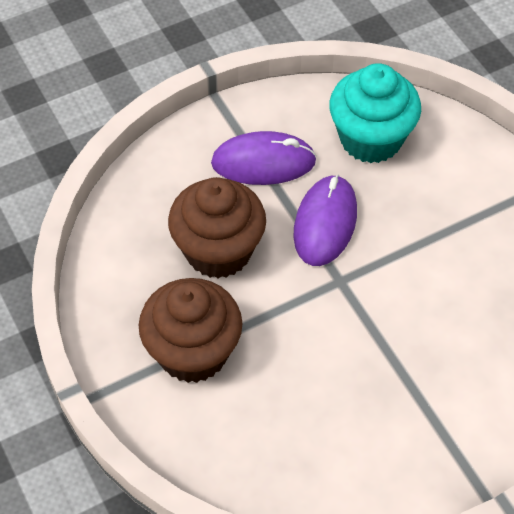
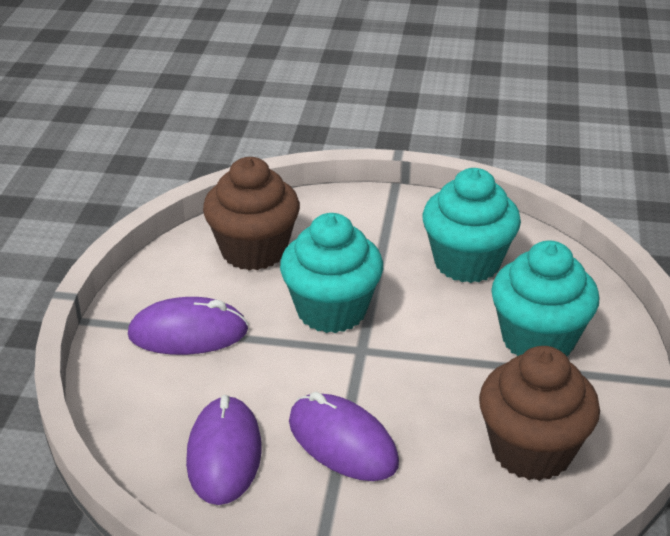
purple mouse: [211,131,317,185] [293,175,357,266] = 2 -> [128,297,248,355] [186,395,262,505] [289,392,399,481] = 3
turquoise cupcake: [329,63,421,163] = 1 -> [280,213,383,333] [422,168,521,283] [491,241,599,356] = 3

